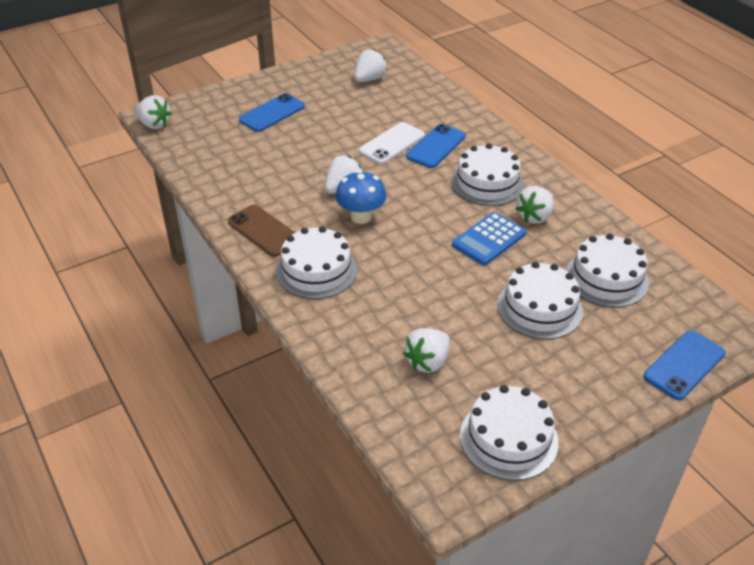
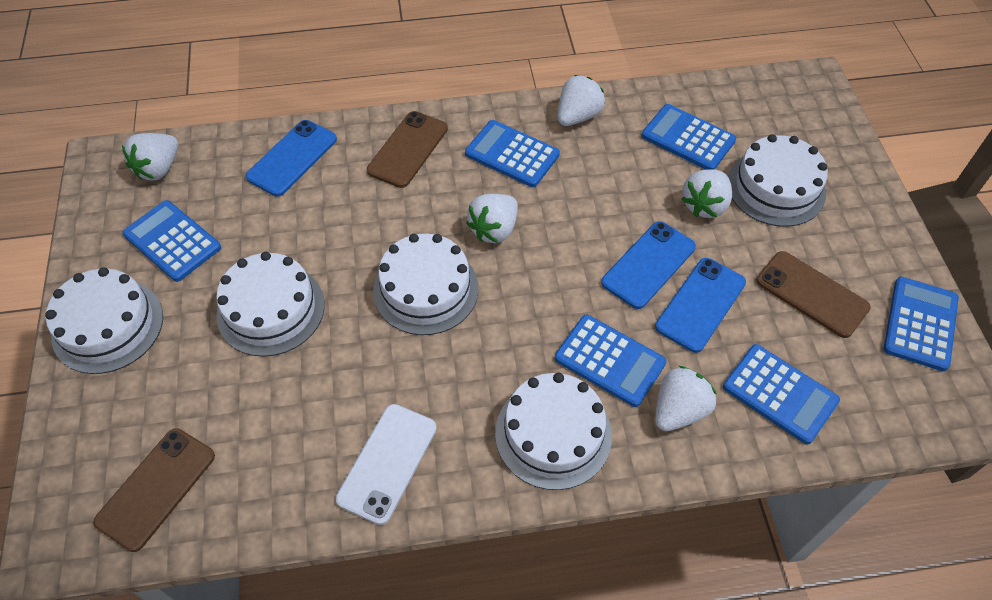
blue calculator: [452,212,526,265] = 1 -> [122,200,221,282] [465,120,560,187] [555,315,667,407] [641,104,736,170] [723,344,840,445] [884,277,959,371] = 6
blue mushroom: [336,170,386,224] = 1 -> none = 0
brown phone: [228,205,296,257] = 1 -> [93,428,215,552] [367,111,448,188] [757,251,871,338] = 3

